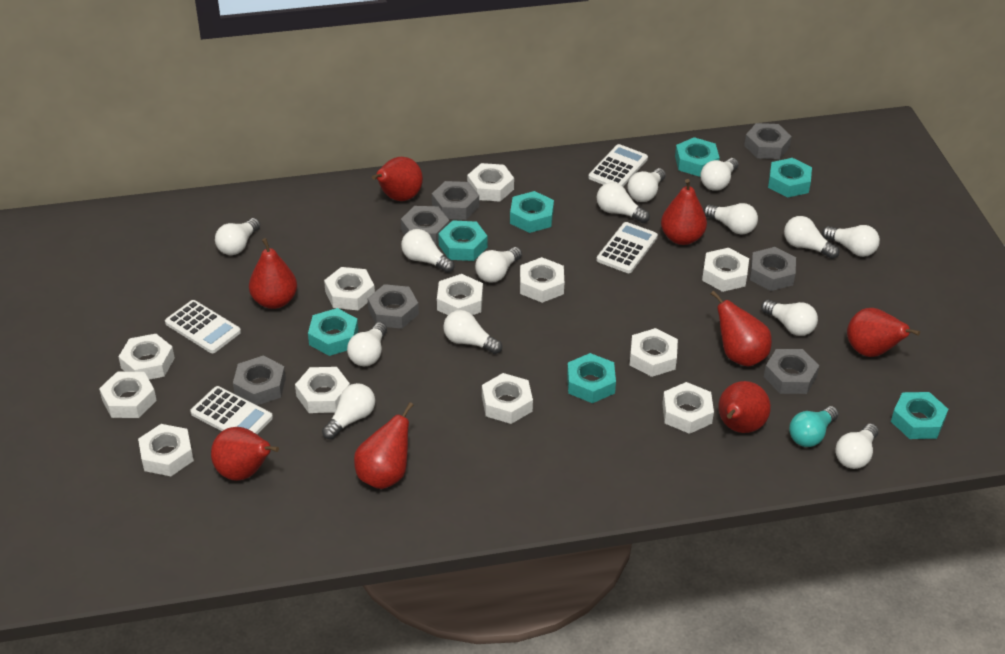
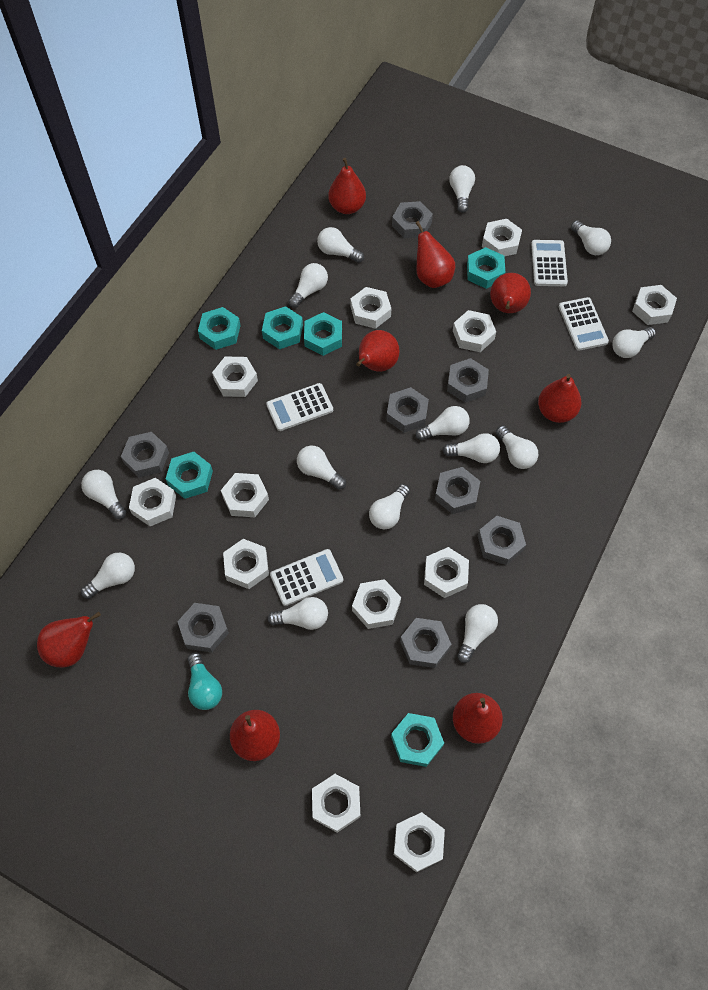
grey nut: [233,355,286,405] [368,284,419,329] [401,206,449,245] [432,181,479,220] [744,123,792,159] [750,247,796,291] [764,349,819,394] = 7 -> [121,432,169,478] [177,603,229,652] [386,387,429,433] [392,201,433,238] [400,618,451,668] [435,467,480,514] [447,358,489,403] [478,516,526,565] = 8
turquoise nut: [308,308,358,356] [438,220,488,261] [510,191,554,233] [567,353,616,403] [675,137,720,177] [768,158,812,198] [891,392,948,439] = 7 -> [166,452,213,499] [198,307,240,350] [262,306,303,349] [304,312,342,356] [391,713,444,767] [467,247,505,289] = 6

